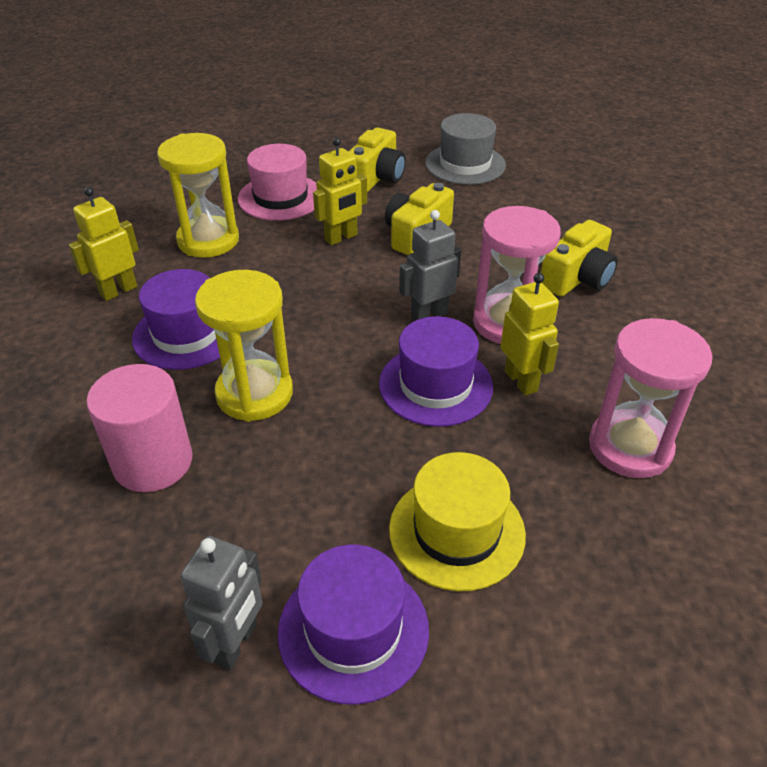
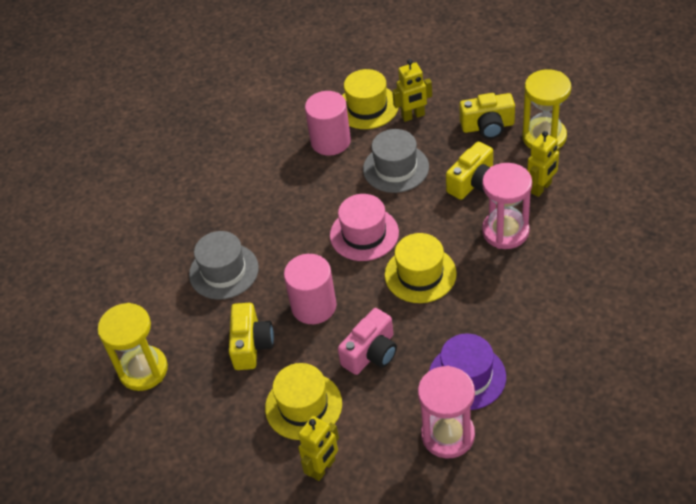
grey hat: [425,113,506,185] = 1 -> [189,231,259,300] [363,129,429,193] = 2
grey robot: [180,536,262,670] [399,210,461,321] = 2 -> none = 0
pink camera: none = 0 -> [338,308,397,375] = 1
pink cylinder: [86,364,192,492] = 1 -> [284,254,337,324] [305,91,351,156] = 2
purple hat: [132,269,220,370] [278,544,429,705] [379,316,493,427] = 3 -> [429,334,506,410] = 1
yellow hat: [389,452,526,591] = 1 -> [265,363,342,440] [342,69,399,129] [385,233,457,303] = 3

